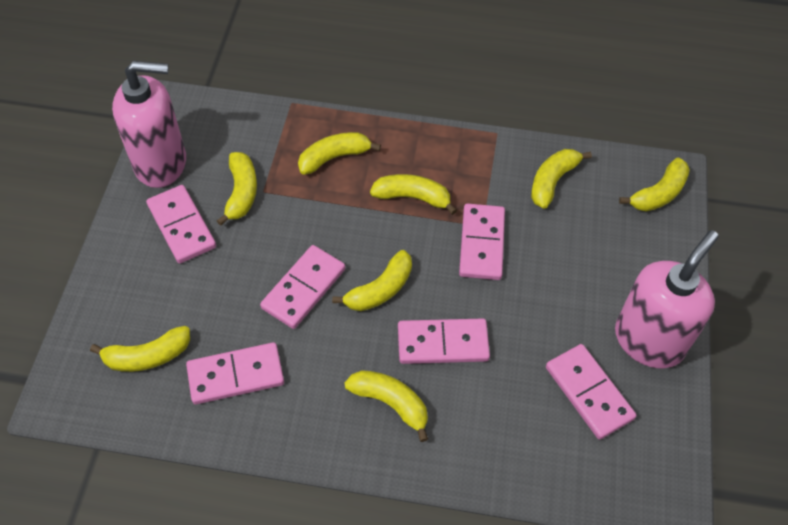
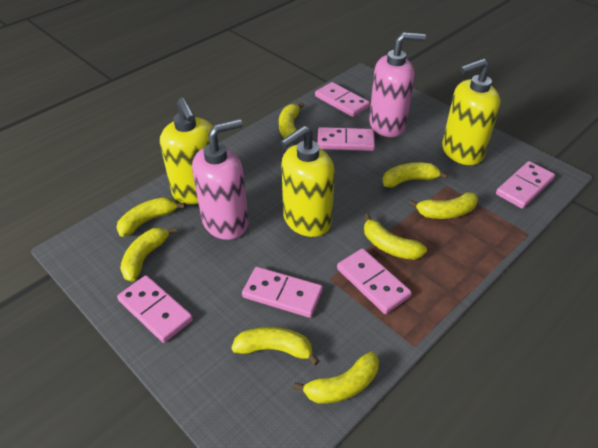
yellow soap dispenser: none = 0 -> [160,98,213,204] [280,126,335,237] [442,59,501,165] = 3

